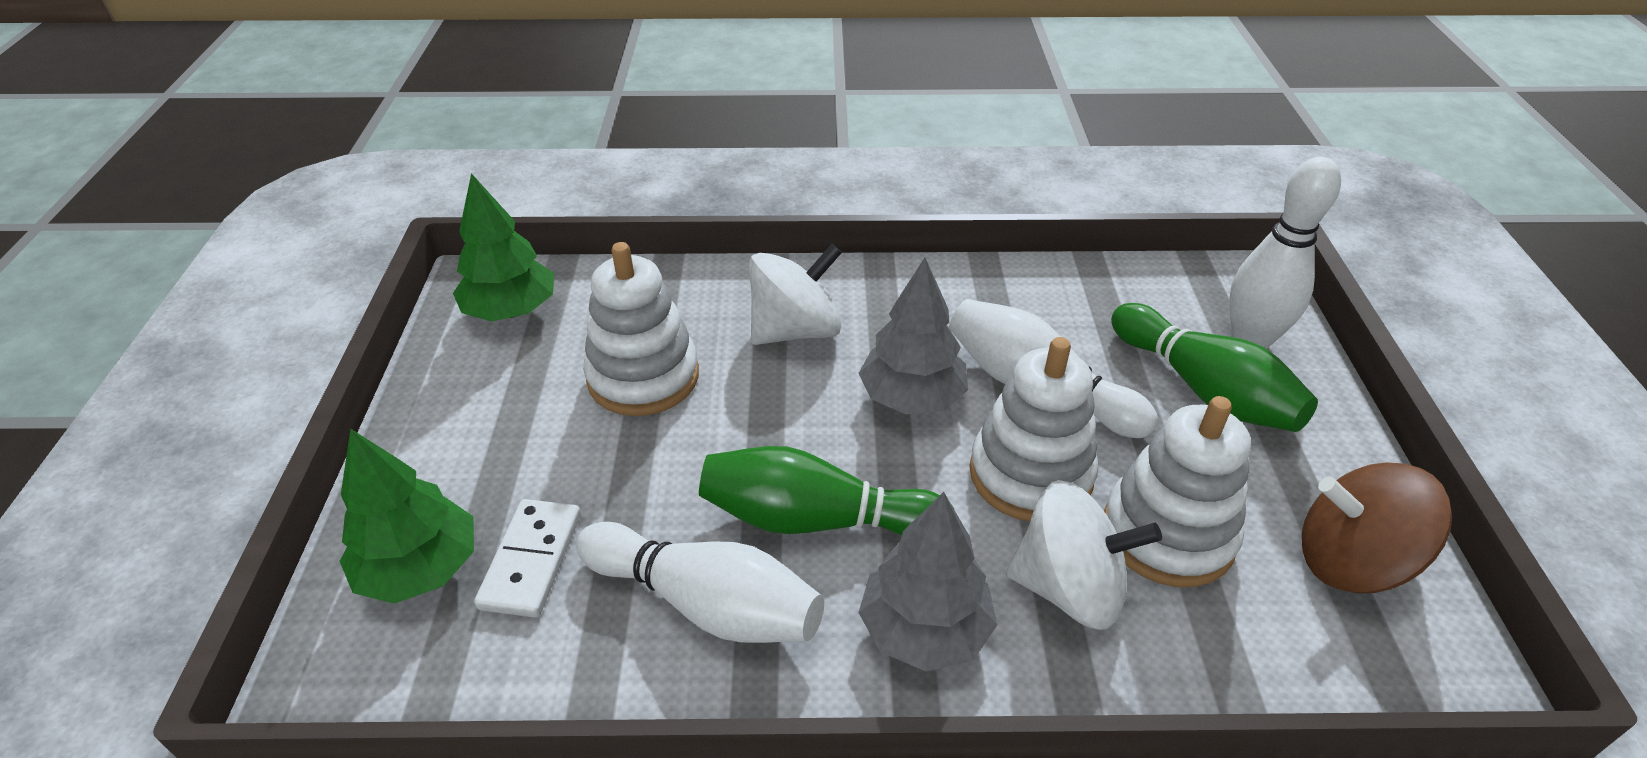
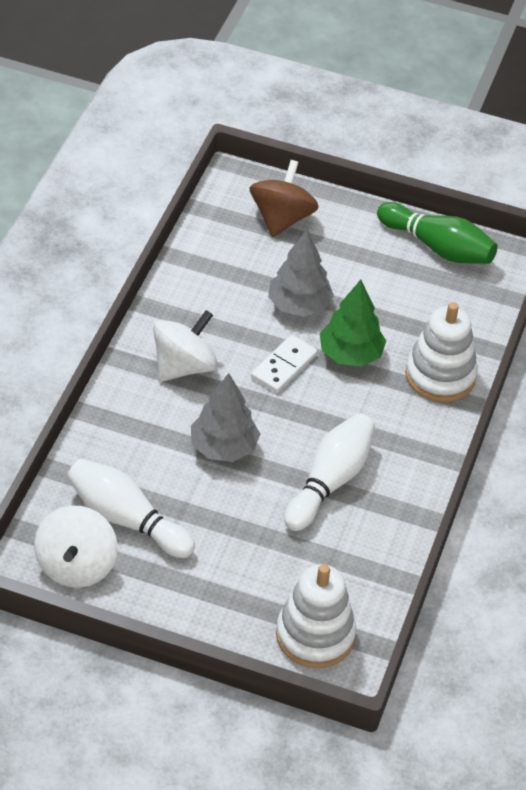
green bowling pin: [699,446,953,535] [1111,303,1318,432] = 2 -> [377,202,498,264] = 1
green tree: [340,428,474,604] [453,173,554,321] = 2 -> [320,279,386,366] = 1
white bowling pin: [576,522,824,643] [949,299,1158,438] [1230,157,1341,349] = 3 -> [67,459,195,558] [284,413,375,531] = 2
white stacking toy: [583,242,699,416] [970,337,1099,521] [1104,396,1251,587] = 3 -> [276,564,356,668] [405,302,478,402] = 2

